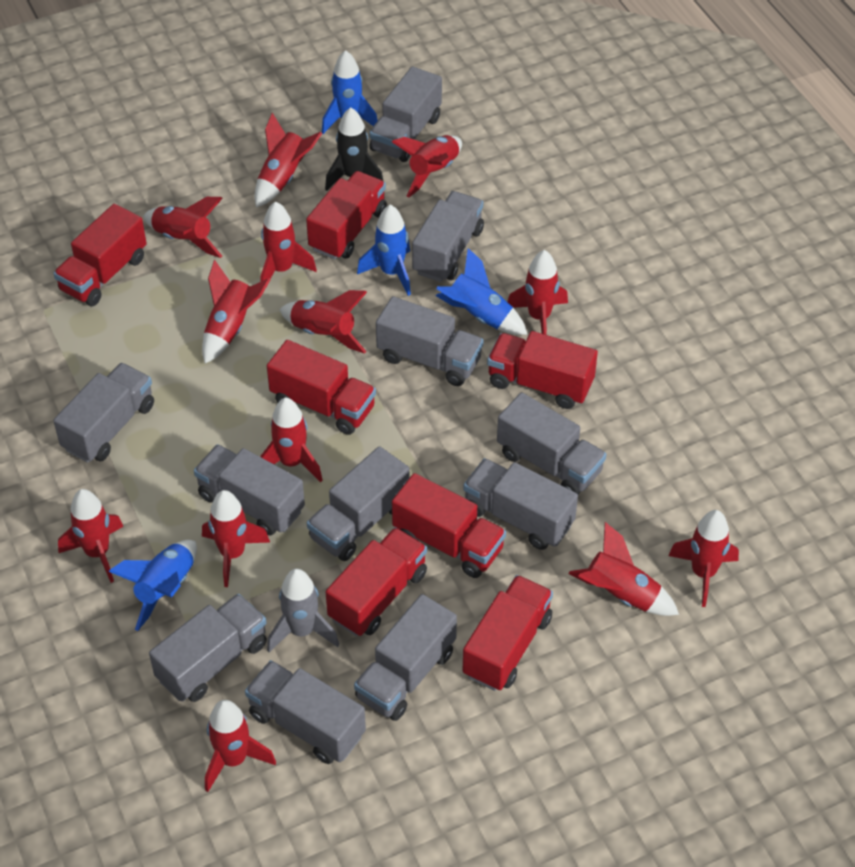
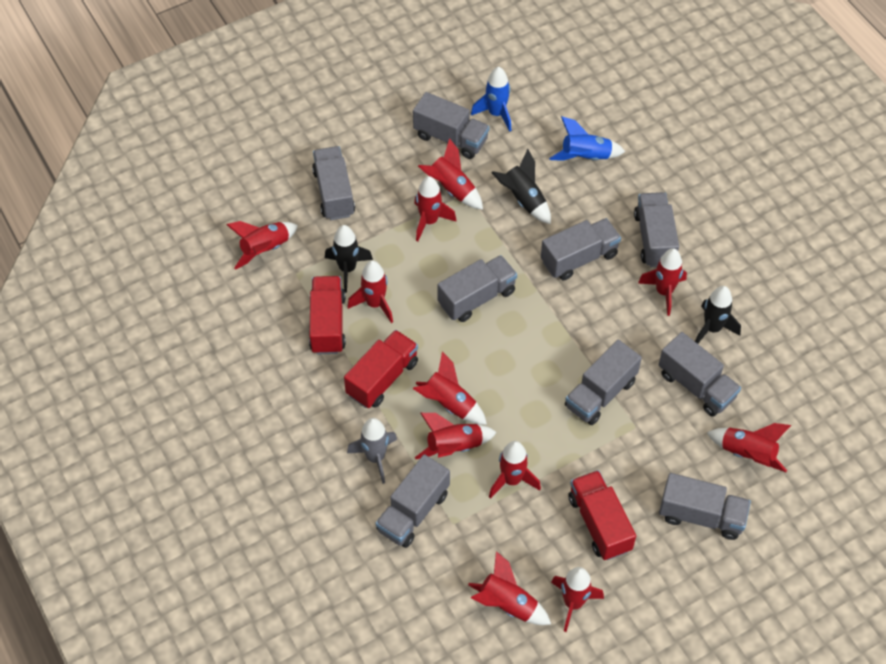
black rocket: [325,107,383,191] = 1 -> [325,225,373,292] [491,149,551,224] [695,286,741,344] = 3
blue rocket: [108,540,197,631] [322,50,378,134] [357,205,411,296] [436,248,528,335] = 4 -> [471,66,511,132] [549,116,625,161] = 2
grey truck: [53,363,154,463] [149,594,267,702] [194,444,305,536] [245,660,366,764] [307,446,410,561] [354,594,457,721] [369,67,442,162] [376,296,483,386] [412,191,484,282] [463,458,578,550] [497,392,606,495] = 11 -> [312,146,355,220] [376,454,450,548] [413,92,489,159] [438,255,517,322] [541,218,621,280] [565,340,642,425] [634,192,679,267] [659,332,741,417] [659,473,751,540] = 9
red rocket: [58,489,123,583] [143,197,223,258] [202,260,270,364] [202,490,270,587] [205,700,276,792] [255,113,323,207] [260,201,317,282] [260,397,323,482] [279,290,367,354] [392,135,462,198] [508,250,568,335] [569,522,679,616] [668,510,739,607] = 13 -> [226,221,298,270] [348,260,393,323] [413,351,487,425] [414,176,457,241] [415,413,497,459] [418,138,483,210] [468,551,551,625] [489,441,541,499] [551,567,604,632] [638,248,687,316] [707,423,791,472] = 11
red truck: [53,204,147,306] [267,340,376,435] [306,171,387,260] [325,527,427,636] [392,473,506,578] [463,575,553,691] [487,331,598,409] = 7 -> [309,276,346,354] [344,330,418,408] [568,470,636,560] = 3

